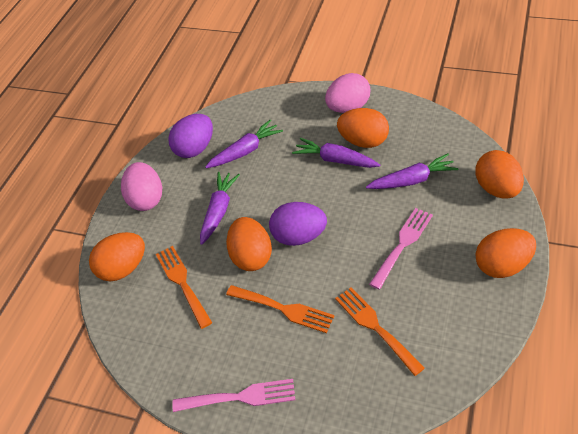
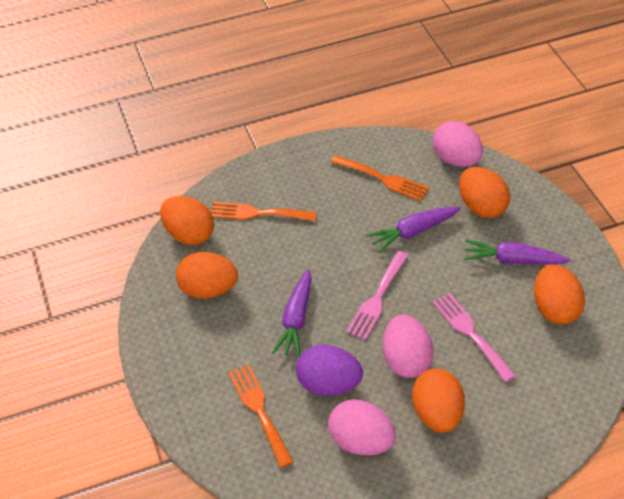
pink egg: [121,162,162,211] [325,73,371,113] = 2 -> [328,399,396,455] [383,315,433,378] [433,121,483,167] = 3
purple carrot: [200,172,240,245] [205,120,283,168] [292,138,380,168] [366,153,458,189] = 4 -> [272,269,312,357] [366,207,461,253] [464,239,571,265] = 3
purple egg: [168,114,213,158] [269,202,327,246] = 2 -> [296,345,363,396] = 1

